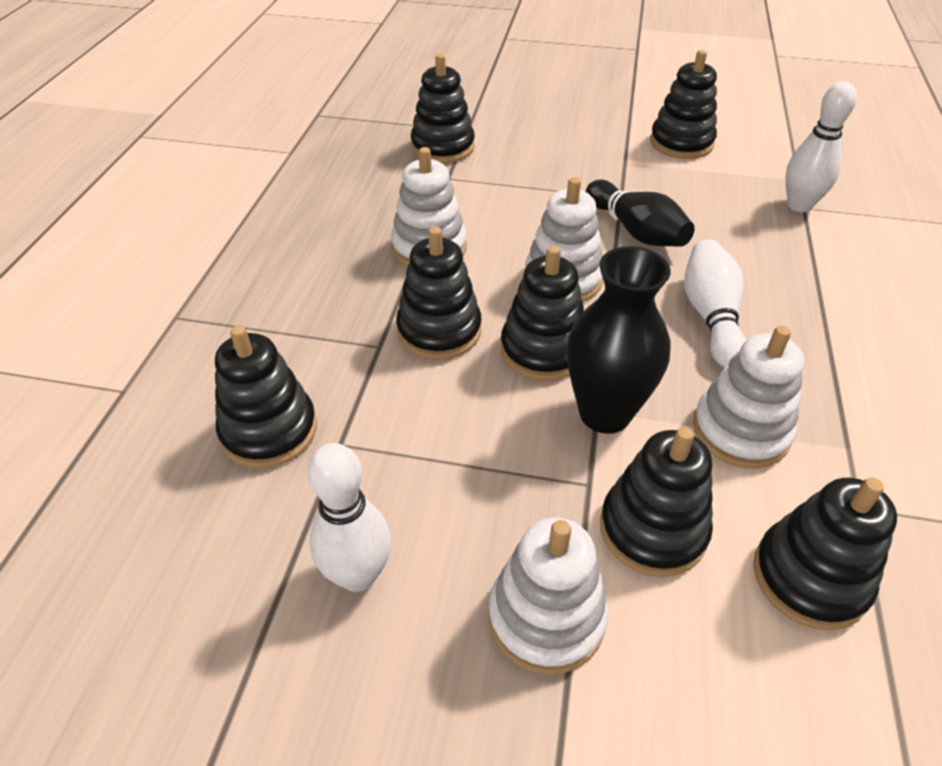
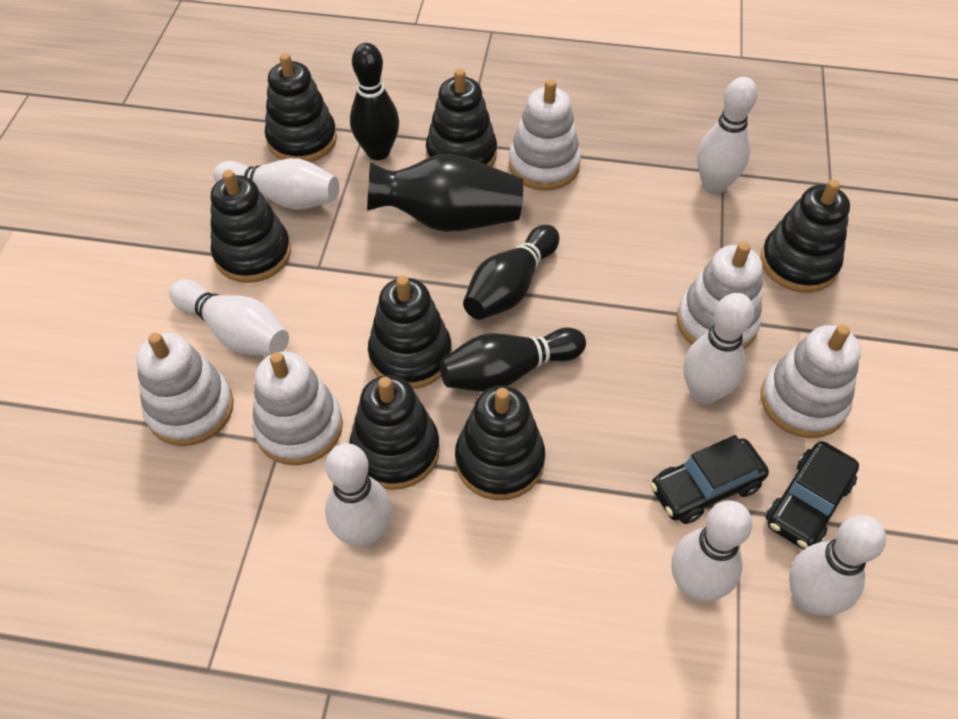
black bowling pin: [586,180,695,247] = 1 -> [350,43,399,160] [440,328,586,392] [463,225,559,320] = 3
black car: none = 0 -> [650,435,769,524] [766,441,859,549] = 2
white bowling pin: [307,443,391,592] [684,239,746,368] [785,82,857,212] = 3 -> [169,279,289,355] [213,158,339,210] [325,443,392,547] [672,500,752,601] [683,293,754,405] [697,77,758,194] [789,515,886,616] = 7
white stacking toy: [391,147,467,267] [488,517,608,675] [525,177,603,302] [693,326,804,469] = 4 -> [136,333,234,446] [252,352,343,465] [509,79,581,191] [677,242,763,349] [761,325,861,438] = 5

